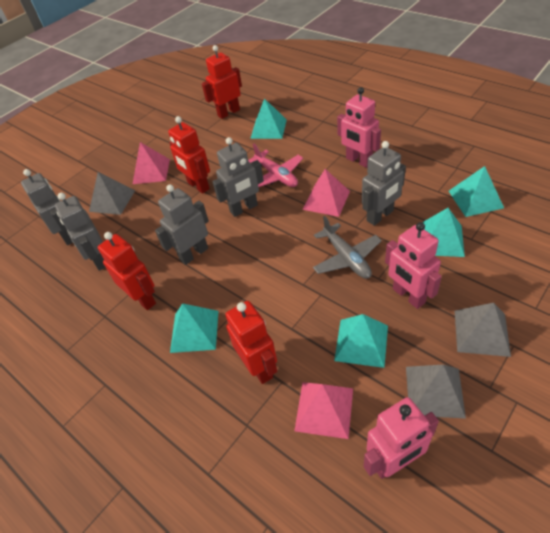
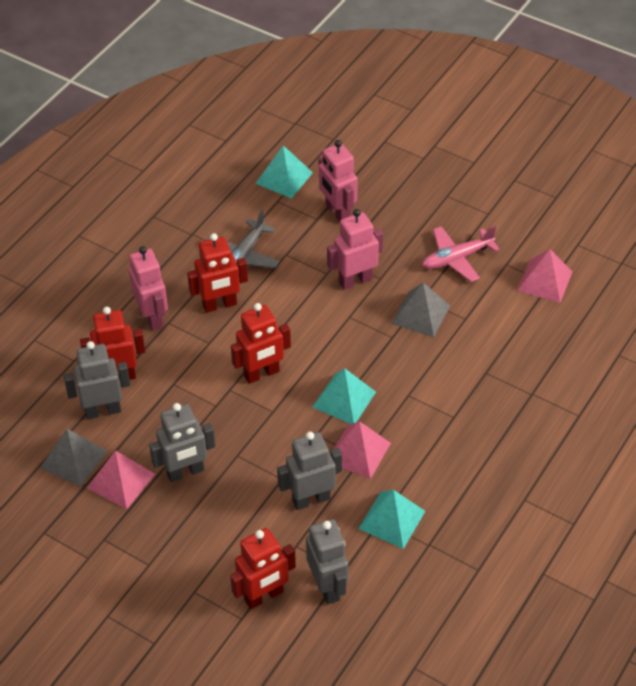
grey pyramid: [89,172,135,215] [406,365,466,419] [455,303,511,357] = 3 -> [40,429,107,487] [391,283,450,337] = 2
grey robot: [21,169,73,245] [55,193,106,271] [155,184,209,265] [212,137,264,217] [362,141,406,226] = 5 -> [64,341,130,419] [149,403,215,482] [277,432,342,510] [306,519,348,604] = 4
turquoise pyramid: [170,303,219,353] [250,98,287,139] [334,314,388,368] [422,208,465,257] [449,166,504,217] = 5 -> [255,145,313,199] [313,368,376,424] [358,490,426,549] = 3

